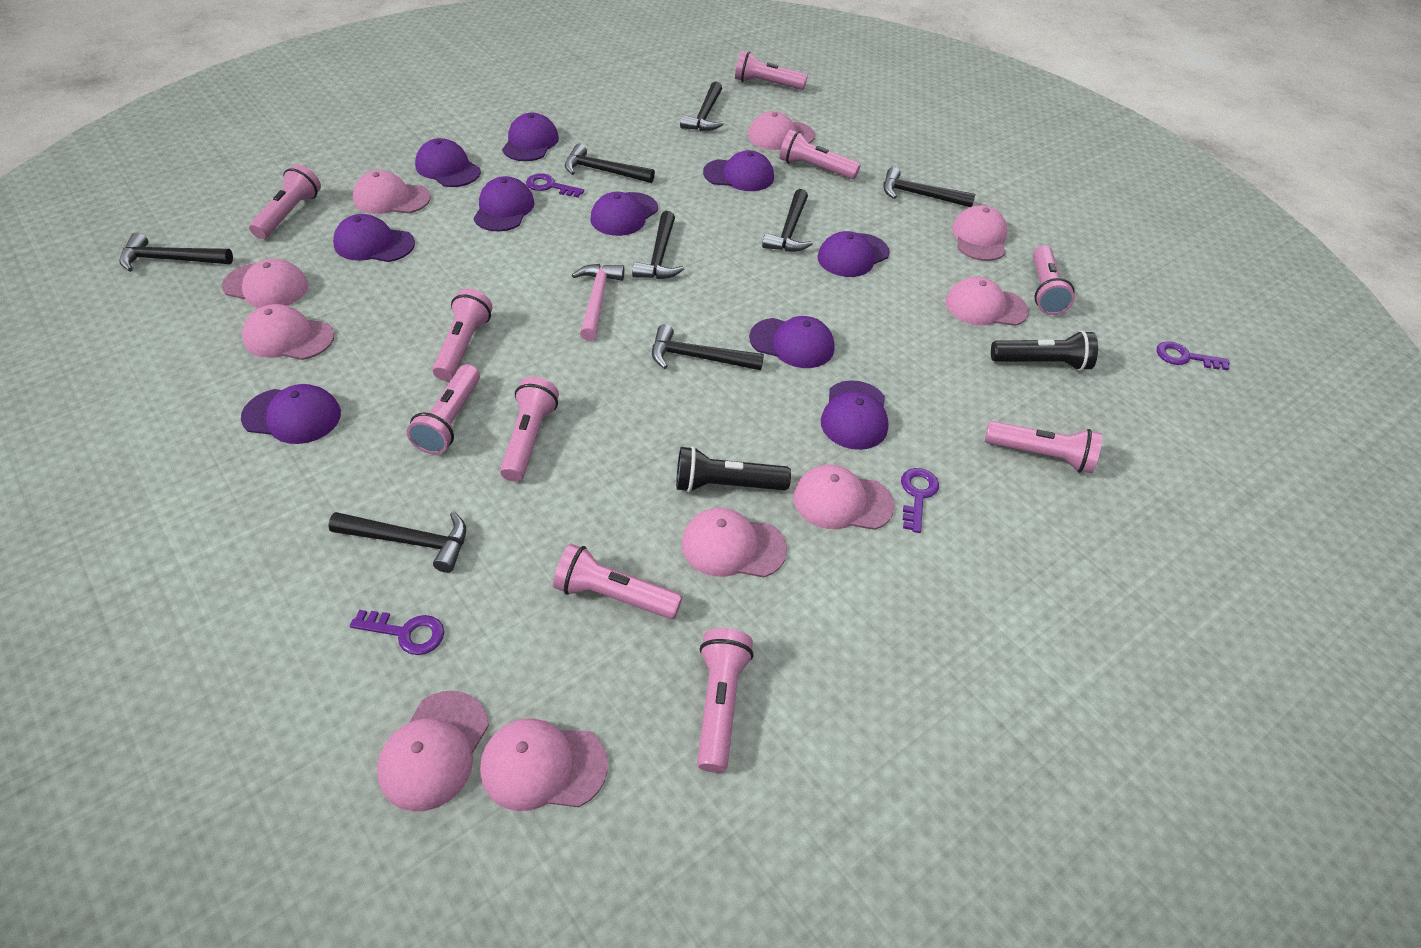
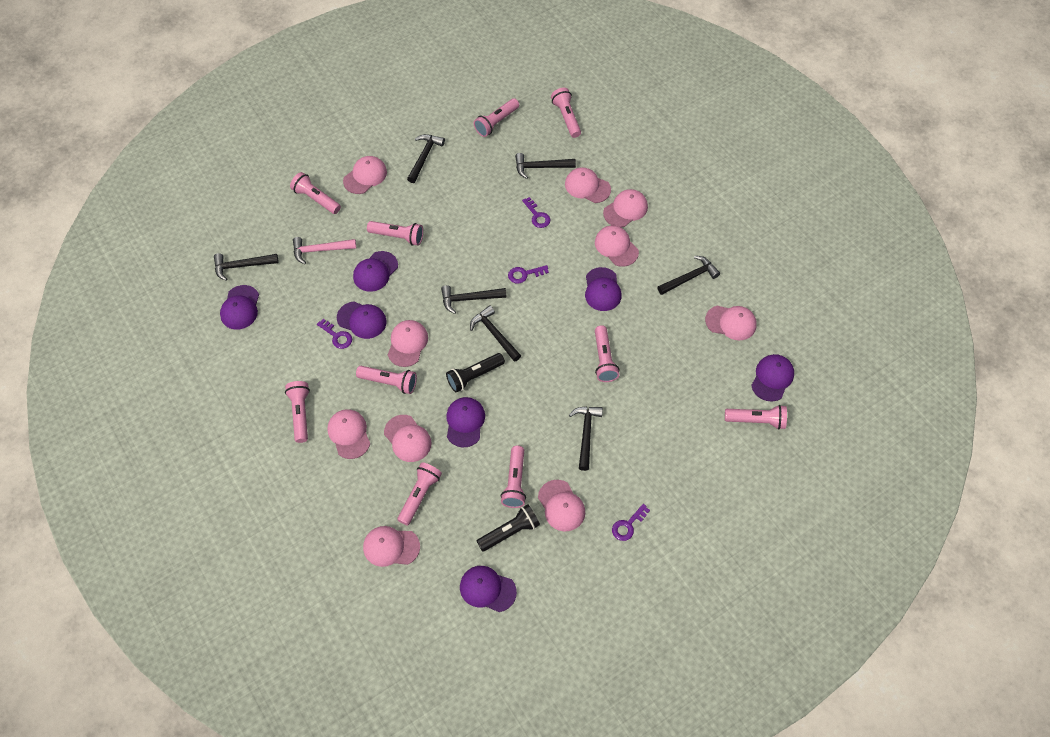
black hammer: [120,233,233,272] [329,511,466,573] [565,144,655,183] [632,211,684,279] [652,324,764,370] [680,82,724,131] [762,189,813,252] [883,167,976,207] = 8 -> [214,253,279,281] [407,134,445,183] [441,285,506,314] [470,306,521,362] [515,153,576,179] [569,407,603,471] [657,256,720,295] = 7
purple cap: [241,384,341,444] [333,214,415,262] [415,138,481,187] [473,176,535,231] [502,113,559,161] [590,192,658,236] [703,150,774,191] [749,316,834,368] [817,231,890,277] [821,380,889,450] = 10 -> [220,285,259,330] [337,301,387,339] [353,251,398,292] [447,397,485,447] [460,566,517,612] [585,267,622,311] [751,354,794,401] = 7

